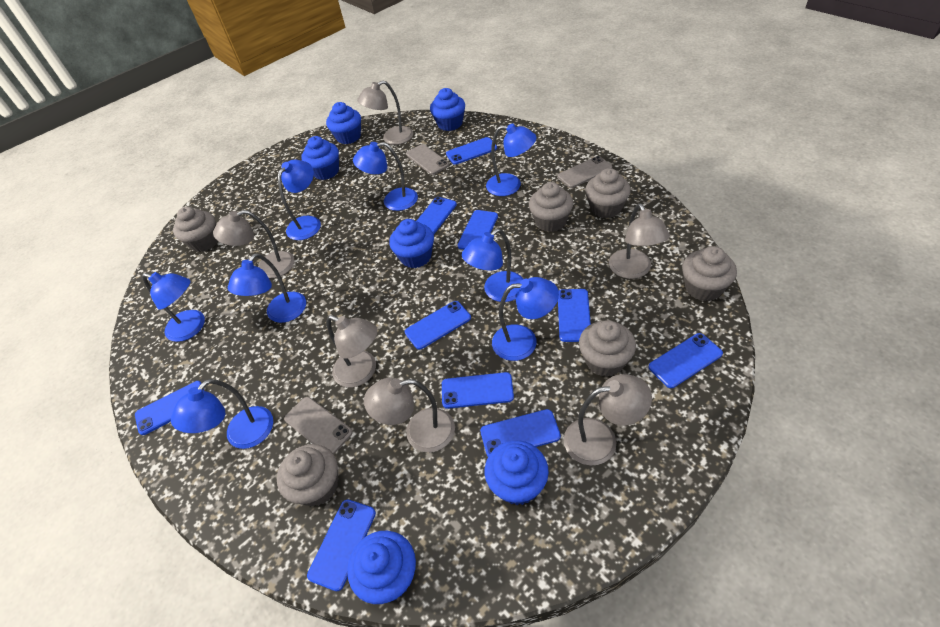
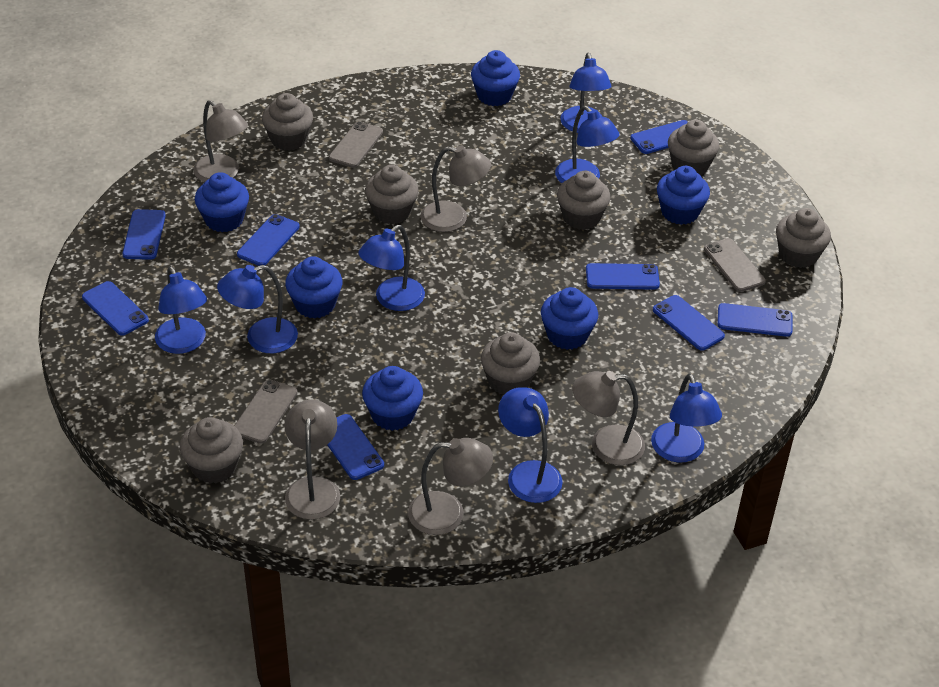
blue lamp: [142,272,205,342] [171,379,273,449] [228,253,306,323] [278,160,321,240] [353,142,418,211] [462,229,523,302] [486,123,537,196] [492,277,559,361] = 8 -> [155,266,207,354] [217,265,298,353] [358,225,425,311] [498,387,563,503] [555,106,620,183] [560,53,612,133] [651,373,722,463] = 7
blue phone: [135,381,204,435] [307,500,376,591] [405,301,471,350] [417,197,457,234] [442,372,514,409] [446,137,497,165] [457,210,498,250] [480,409,561,457] [558,289,591,342] [649,333,723,388] = 10 -> [82,281,149,336] [122,209,166,260] [237,214,300,266] [328,414,384,480] [586,263,660,290] [630,120,688,154] [653,295,725,351] [717,303,793,337] = 8
grey cupcake: [173,206,218,252] [277,444,338,506] [529,182,573,232] [579,320,636,377] [585,168,631,218] [682,246,737,301] = 6 -> [180,417,243,484] [262,93,313,151] [365,165,419,224] [481,332,540,395] [557,171,611,230] [668,120,719,175] [776,208,831,268] = 7
grey lamp: [213,210,294,278] [327,315,378,387] [357,81,413,145] [364,377,455,453] [564,374,652,466] [609,203,670,279] = 6 -> [193,100,248,182] [285,400,340,520] [408,438,493,535] [420,145,491,232] [572,371,645,465] = 5

